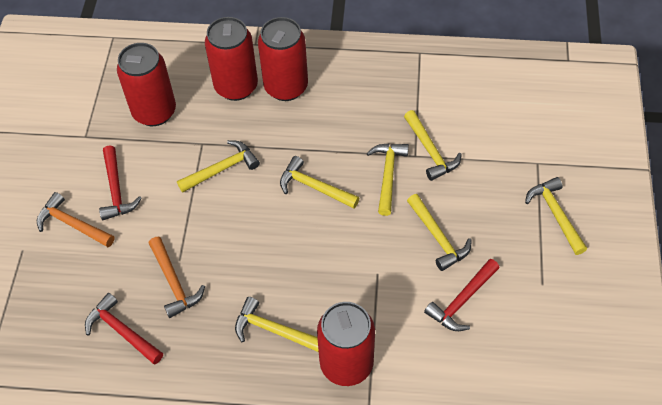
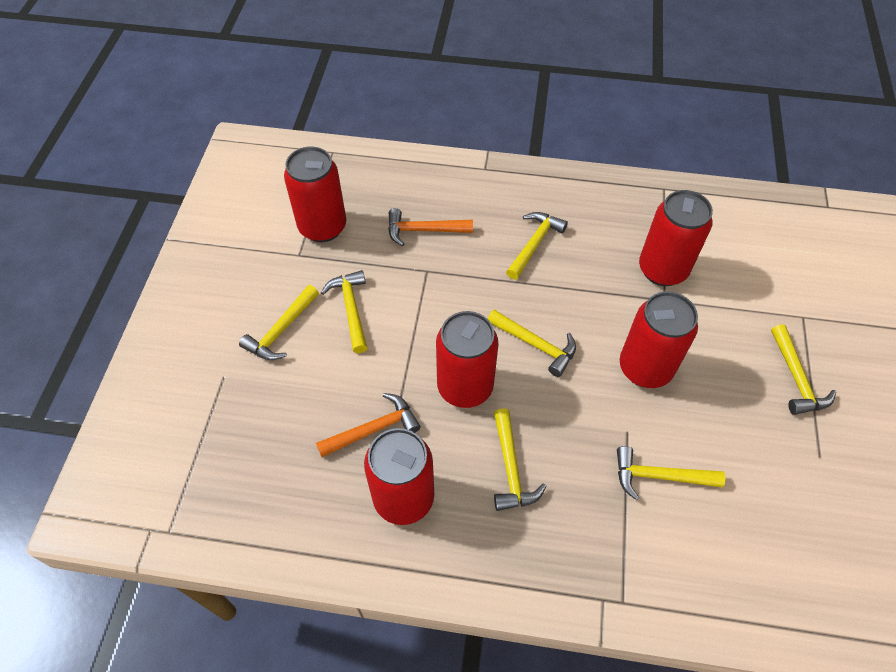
red can: [117,43,176,126] [205,17,258,101] [258,17,308,101] [317,302,375,386] = 4 -> [284,147,346,242] [364,428,434,525] [436,311,498,408] [620,292,698,388] [639,190,713,286] = 5
red hammer: [85,293,163,364] [99,145,142,220] [424,259,500,331] = 3 -> none = 0

